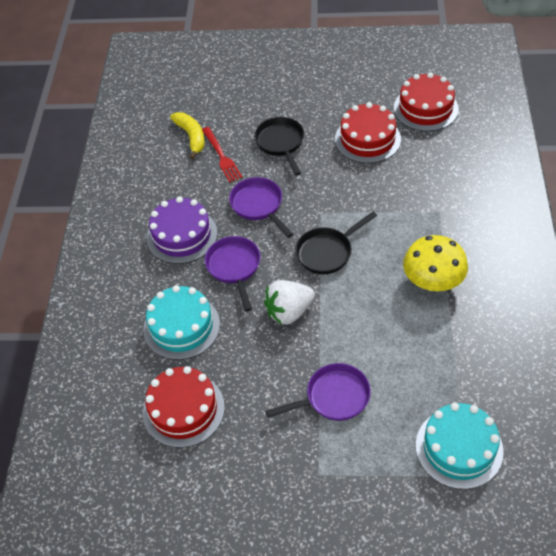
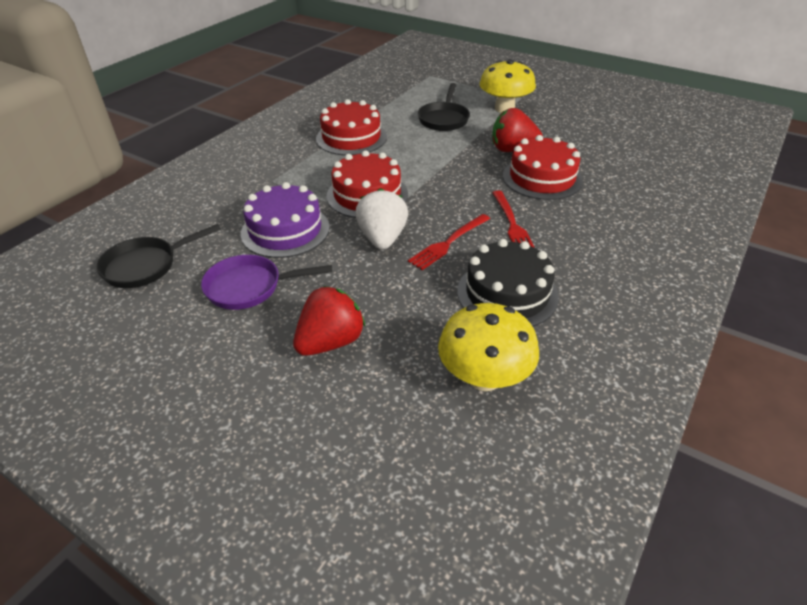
black cake: none = 0 -> [457,239,559,327] = 1
purple pan: [205,236,261,311] [229,177,293,238] [265,363,371,421] = 3 -> [201,255,332,310] = 1
red fork: [202,127,243,182] = 1 -> [408,214,490,270] [492,191,535,248] = 2
red strawberry: none = 0 -> [293,286,365,356] [492,108,543,152] = 2
turquoise cake: [143,285,220,360] [416,403,504,489] = 2 -> none = 0
yellow banana: [170,112,205,159] = 1 -> none = 0
yellow mushroom: [403,235,468,291] = 1 -> [438,303,539,391] [479,59,536,113] = 2

